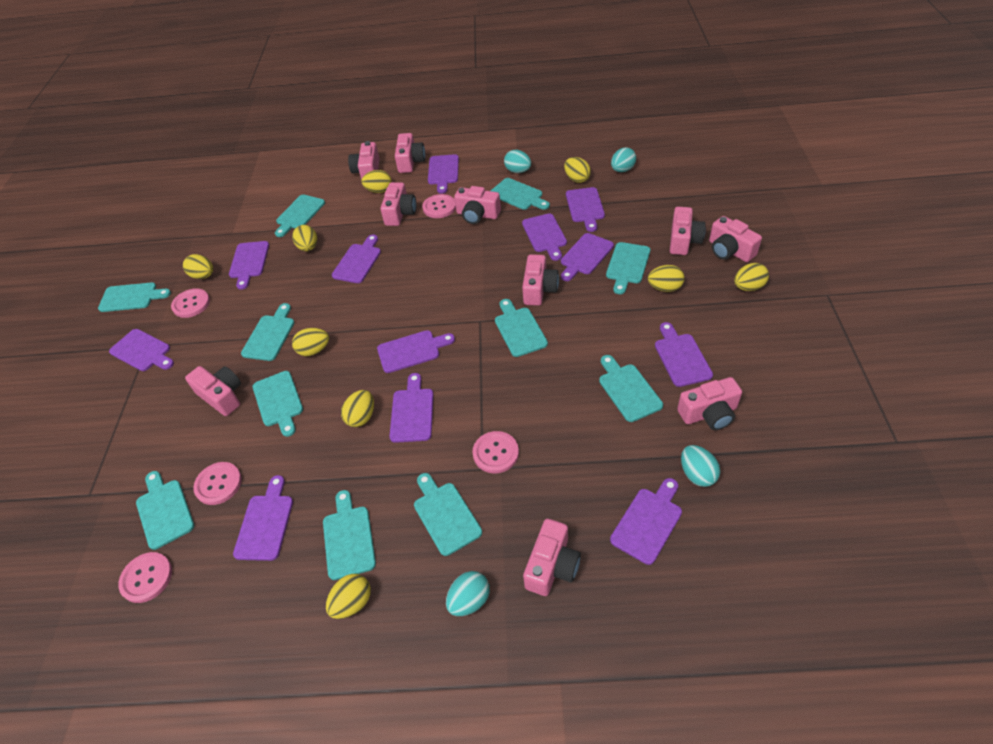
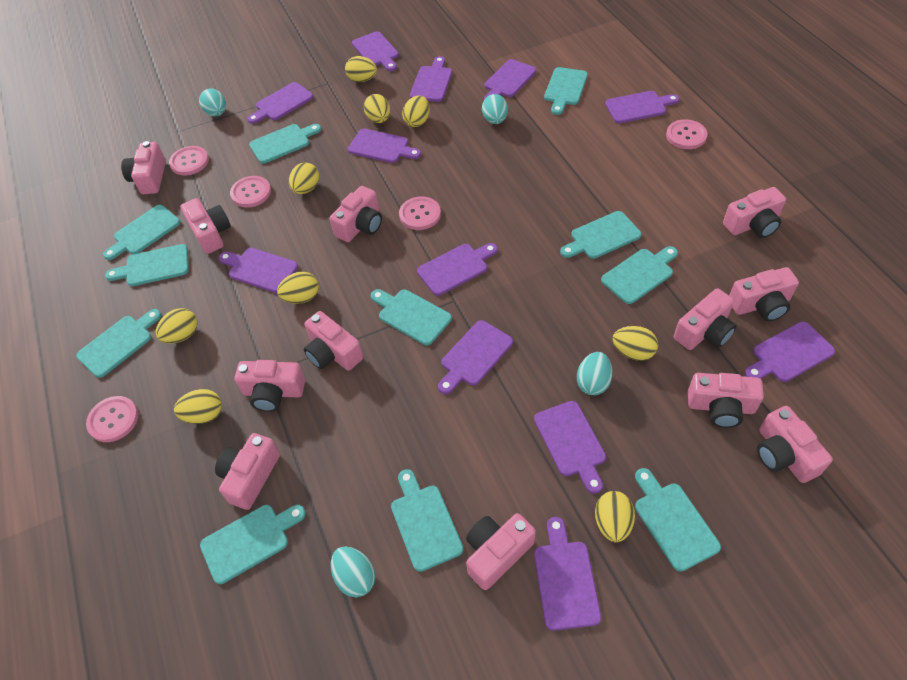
pink camera: [185,366,241,416] [348,141,380,180] [380,182,416,226] [395,133,425,173] [454,186,501,224] [522,254,559,306] [523,519,581,596] [670,207,706,255] [677,377,742,430] [709,216,762,262] = 10 -> [121,141,166,194] [180,198,231,254] [215,433,280,510] [234,360,305,412] [304,311,363,371] [330,186,382,242] [466,513,536,590] [674,288,736,350] [688,373,764,428] [723,187,786,238] [729,267,799,322] [757,406,833,483] = 12

